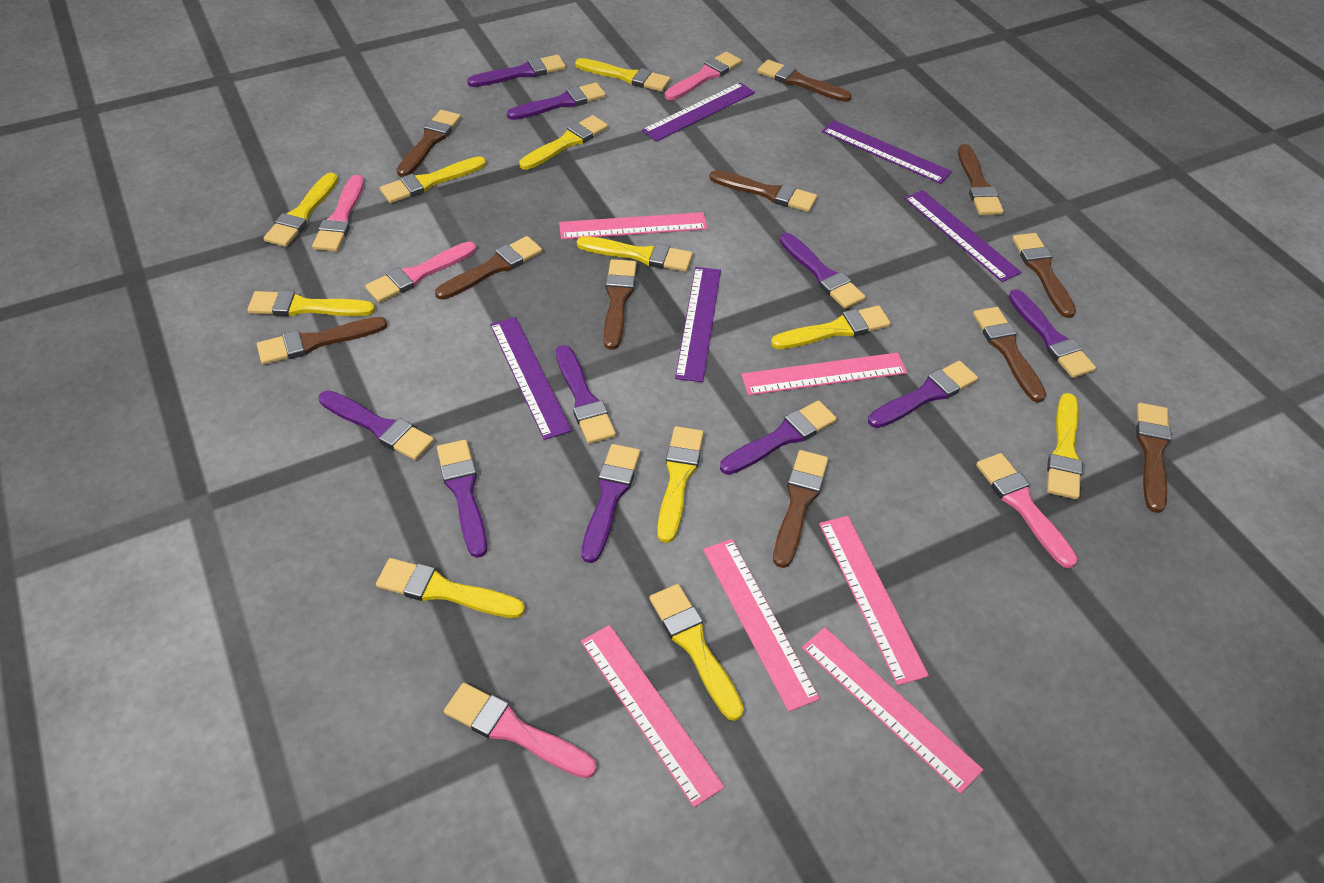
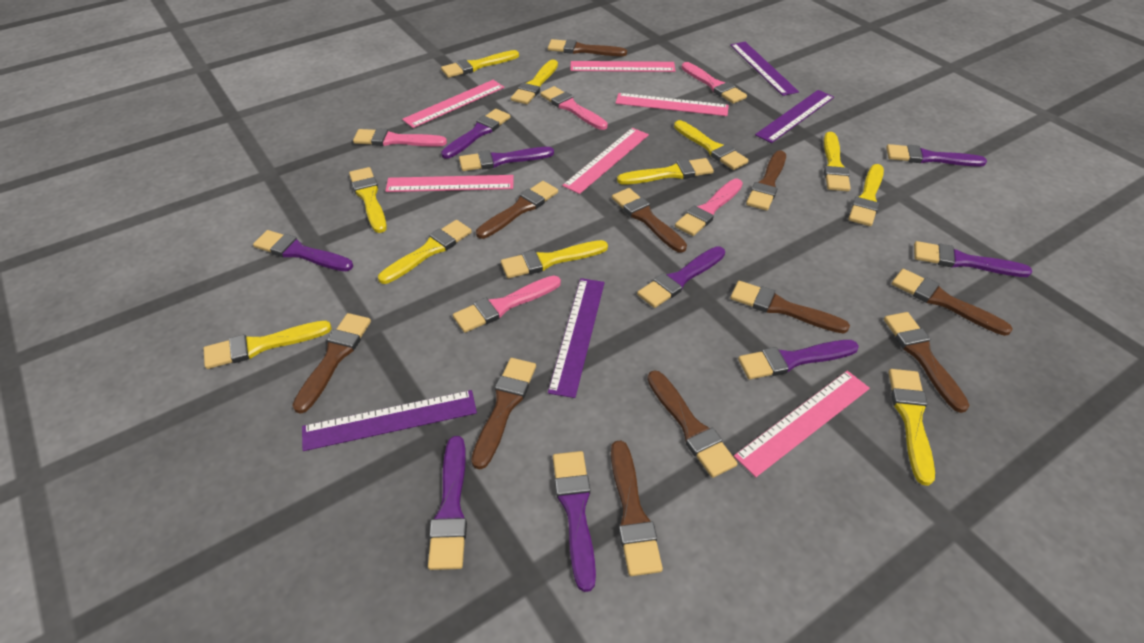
purple brush: [319,390,434,460] [437,440,487,558] [467,55,566,87] [507,82,606,120] [556,345,616,444] [581,444,640,563] [720,400,837,475] [780,233,866,309] [868,361,978,428] [1008,289,1096,378] = 10 -> [253,230,353,271] [428,436,467,570] [441,109,510,159] [459,147,554,171] [553,451,596,592] [637,246,725,308] [738,340,859,380] [886,144,987,167] [914,241,1032,277] = 9
purple ruler: [490,317,572,440] [642,82,755,142] [675,267,721,382] [822,120,952,184] [904,190,1021,282] = 5 -> [302,390,477,451] [548,278,605,398] [730,42,799,96] [755,90,834,143] = 4

